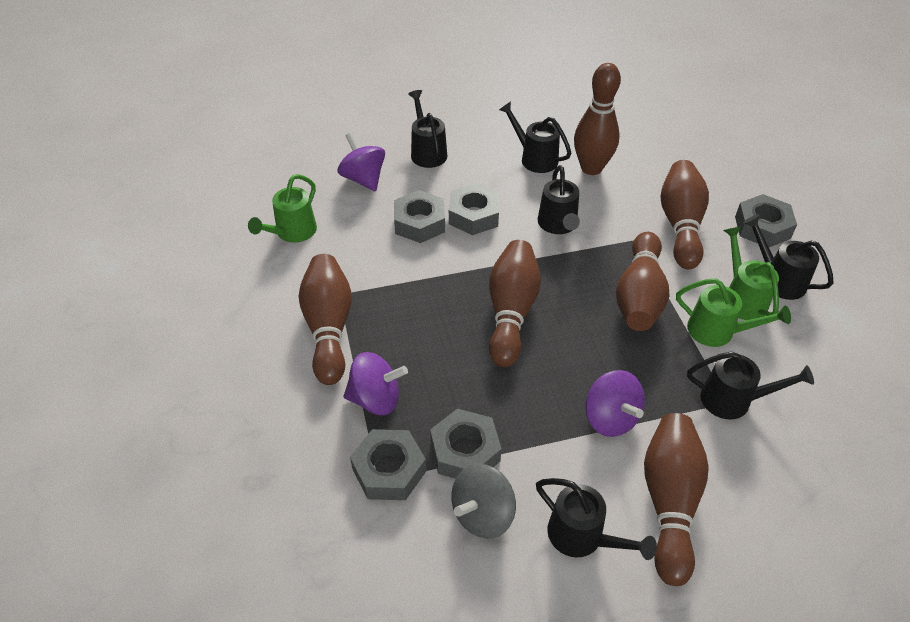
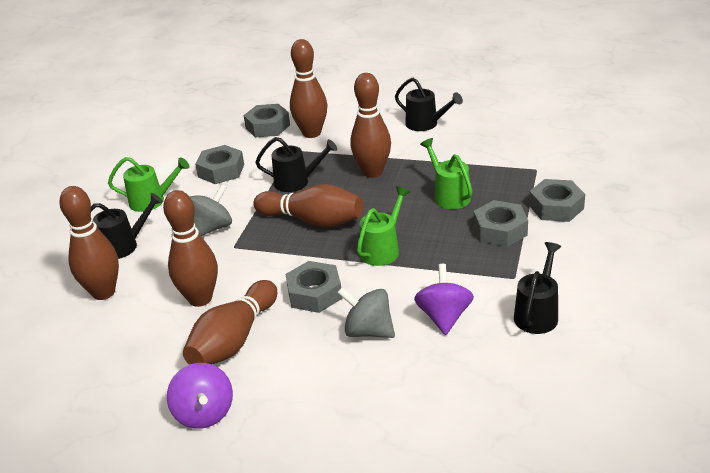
black watering can: [408,90,447,168] [499,101,571,173] [536,478,657,560] [538,165,580,234] [687,351,814,420] [743,214,833,300] = 6 -> [91,193,163,259] [255,137,337,192] [395,77,463,131] [514,242,561,334] = 4
grey spinning top: [451,464,516,539] = 1 -> [190,184,232,236] [337,287,395,338] = 2
purple spinning top: [338,133,385,192] [344,352,408,415] [586,370,645,437] = 3 -> [167,363,233,429] [414,264,474,335] = 2

